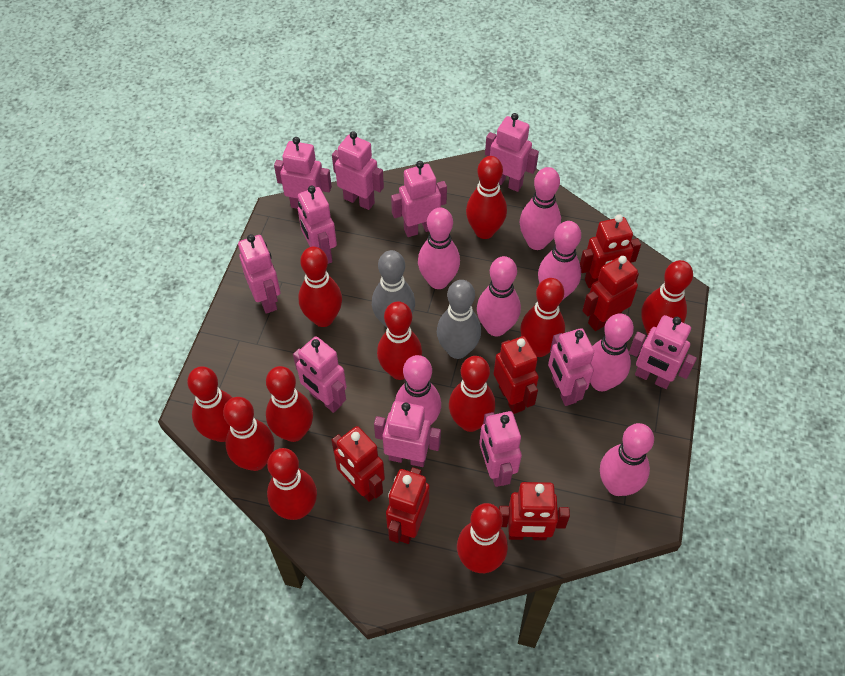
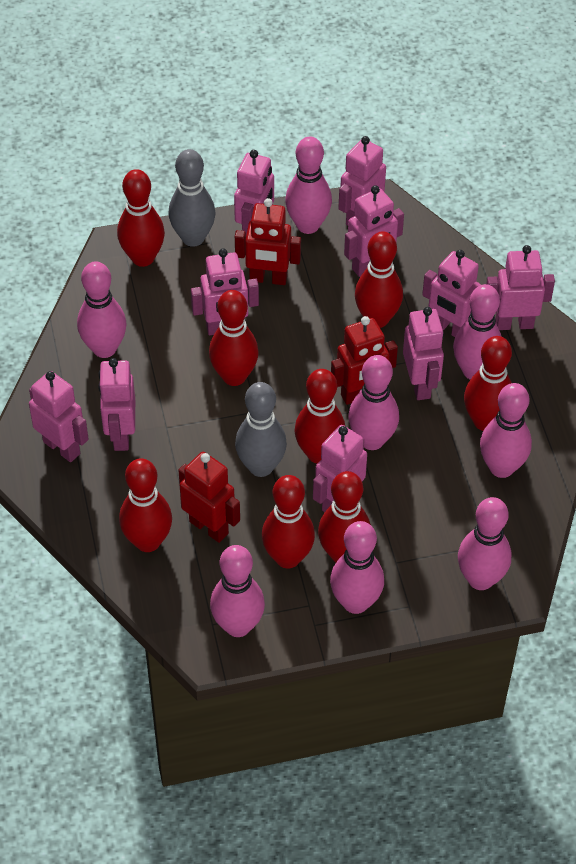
pink bowling pin: [395,355,441,425] [418,207,460,289] [477,256,521,336] [520,167,561,250] [538,221,581,299] [590,313,634,391] [600,423,654,496] = 7 -> [77,261,127,358] [210,545,265,637] [285,137,332,234] [330,521,384,614] [348,355,399,450] [453,284,502,380] [458,497,511,590] [480,383,532,478] = 8
pink robot: [238,234,280,314] [274,137,332,209] [293,336,347,413] [298,186,337,264] [332,131,384,210] [374,401,441,467] [391,161,447,237] [479,411,522,487] [485,113,539,192] [548,328,594,406] [629,315,697,389] = 11 -> [29,371,89,462] [98,358,135,451] [191,248,259,335] [234,150,274,234] [313,425,367,512] [338,136,386,226] [344,185,404,277] [403,307,444,400] [422,250,481,337] [486,245,555,330] = 10
red bowling pin: [187,366,233,442] [223,397,274,471] [266,366,313,442] [267,448,317,520] [298,247,342,327] [377,301,422,380] [449,356,495,432] [457,503,508,573] [466,156,507,239] [520,278,565,357] [641,260,693,335] = 11 -> [117,169,165,267] [119,458,172,552] [209,290,259,386] [262,475,315,569] [295,369,345,464] [318,471,371,562] [355,231,403,328] [464,336,512,431] = 8
red robot: [331,426,385,502] [386,467,429,544] [494,336,539,414] [499,482,570,540] [580,214,641,288] [582,256,639,331] = 6 -> [179,452,240,543] [235,198,301,285] [331,316,398,405] = 3

